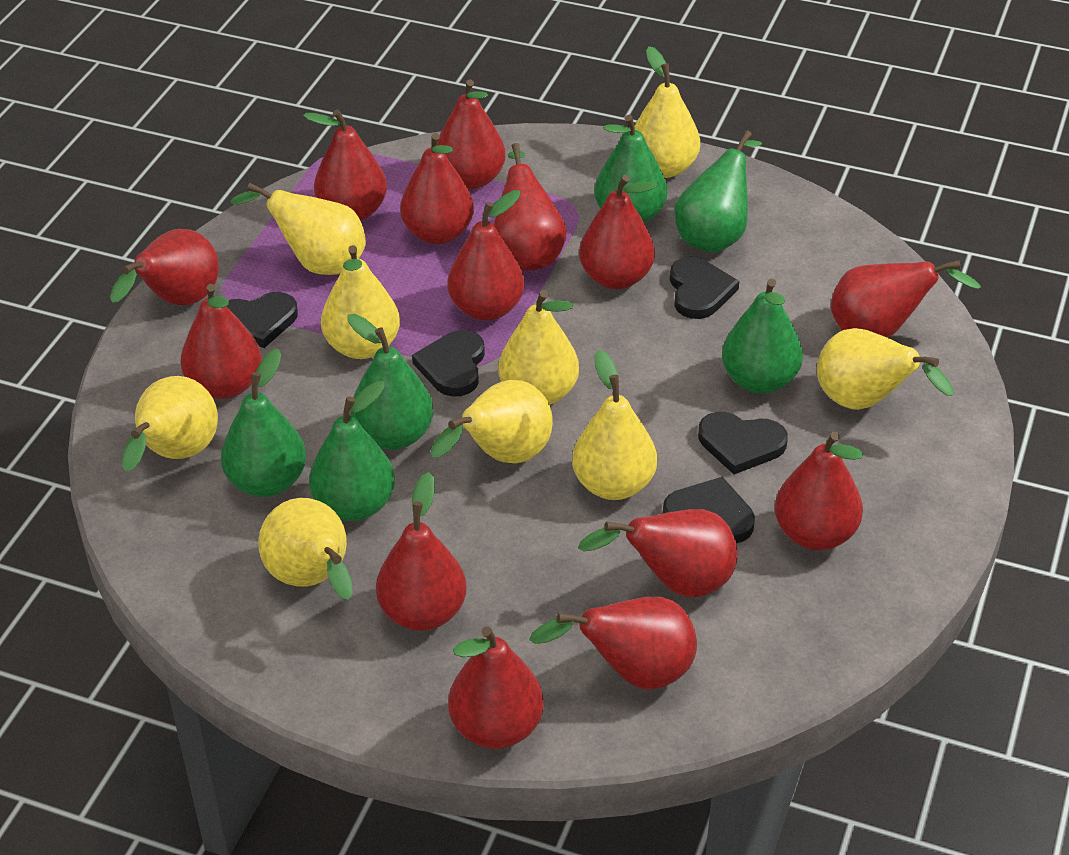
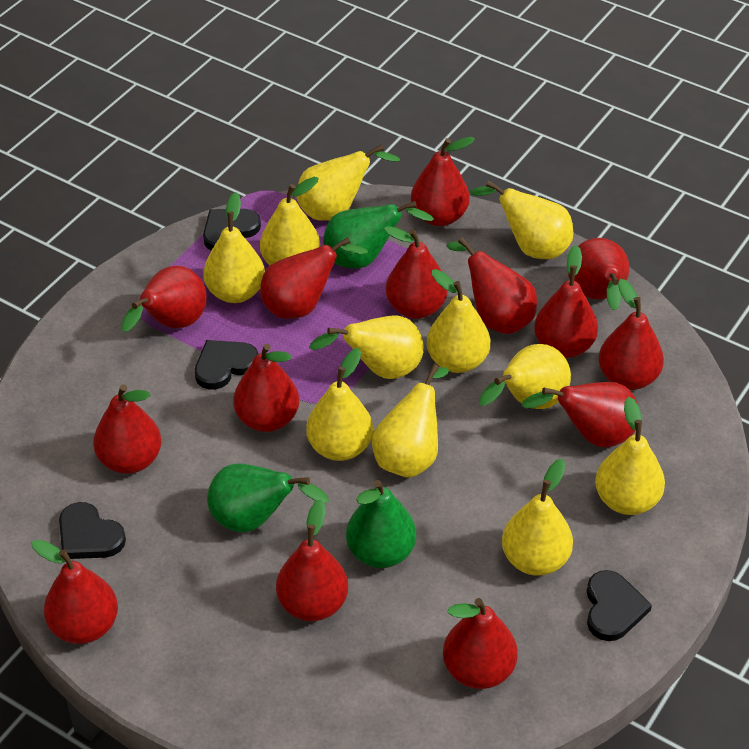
black heart: [227,292,298,348] [412,330,485,397] [663,477,755,543] [670,257,739,319] [698,412,788,474] = 5 -> [59,502,126,559] [195,340,258,390] [203,209,261,251] [587,570,652,641] = 4
green pear: [221,349,306,497] [309,381,395,521] [348,314,434,450] [594,115,667,223] [674,130,762,253] [722,279,803,394] = 6 -> [207,463,329,533] [323,201,434,269] [346,480,416,568] = 3
yellow pear: [122,376,218,472] [230,183,366,275] [258,498,353,600] [321,245,400,359] [431,380,553,463] [499,290,579,405] [572,350,657,500] [634,46,700,178] [817,328,954,410] = 9 -> [203,192,265,303] [260,177,320,265] [297,144,400,221] [306,348,373,461] [309,315,424,379] [372,364,449,478] [427,269,490,373] [470,181,573,259] [479,344,571,409] [502,459,573,576] [595,397,665,515] = 11

